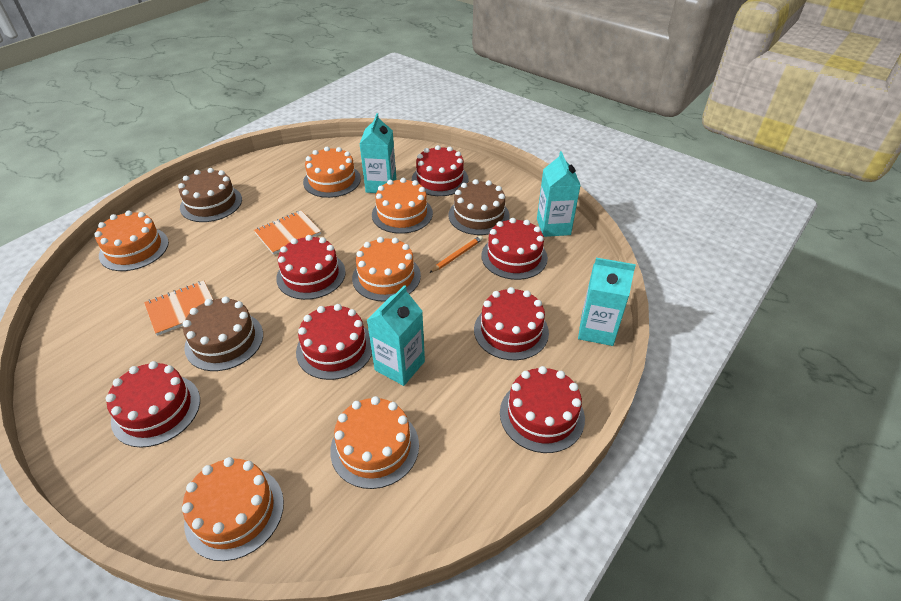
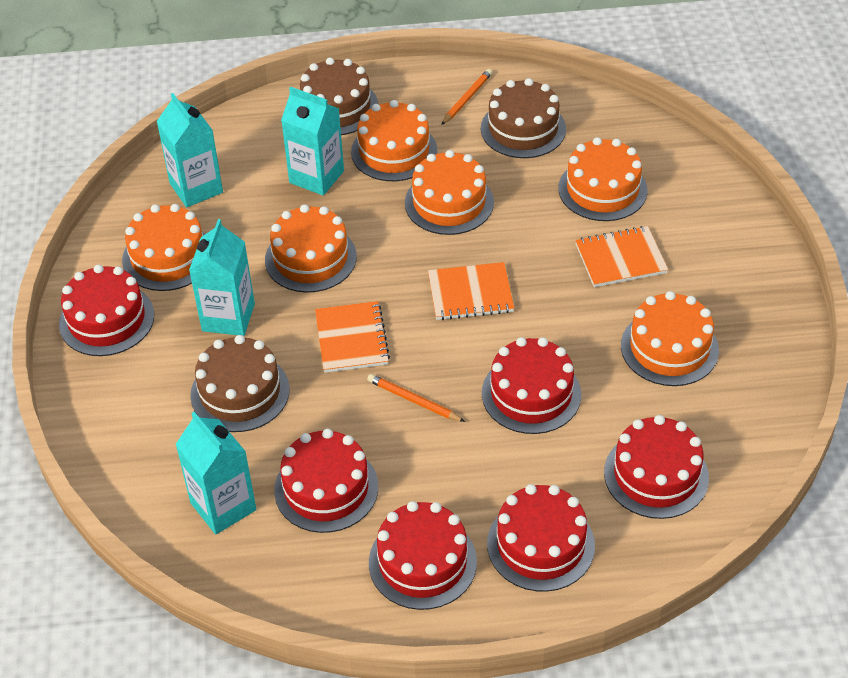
orange notebook: [144,281,213,336] [254,211,321,255] = 2 -> [315,301,390,373] [428,262,514,320] [575,226,668,287] = 3
orange pencil: [429,236,483,273] = 1 -> [367,374,465,422] [441,69,492,125] = 2
red cake: [106,361,200,448] [276,235,346,300] [296,304,372,380] [412,145,469,196] [474,287,549,360] [481,218,548,280] [500,366,585,453] = 7 -> [59,265,154,356] [274,429,378,533] [369,501,477,610] [482,337,581,434] [487,484,595,592] [604,415,709,519] = 6

